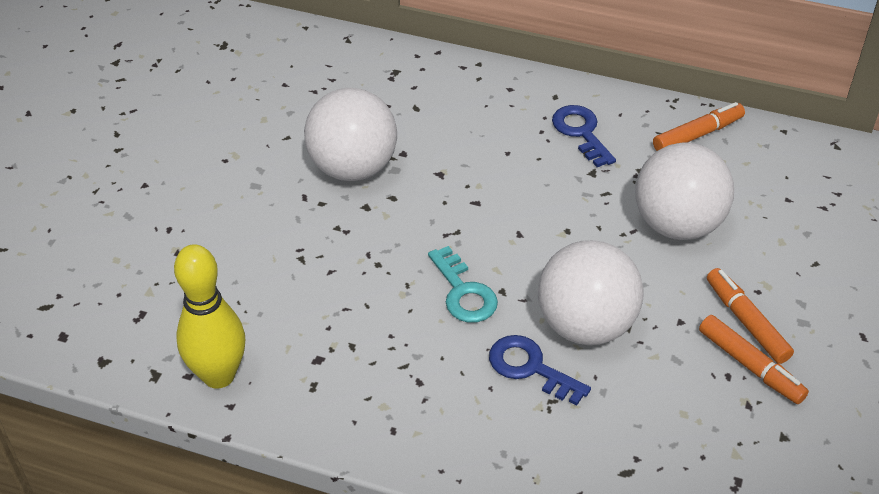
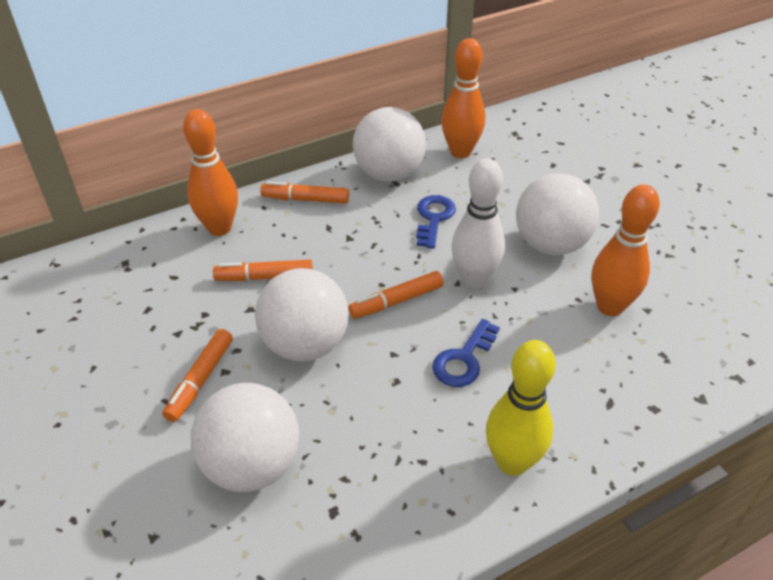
orange bowling pin: none = 0 -> [183,109,238,236] [441,38,485,158] [592,185,660,316] = 3
orange marker: [653,102,745,151] [699,315,809,404] [707,268,794,364] = 3 -> [162,329,233,422] [213,260,313,281] [260,181,349,204] [348,271,444,319] = 4
turquoise key: [428,246,498,323] = 1 -> none = 0
white ball: [304,88,397,181] [538,240,644,345] [635,142,734,240] = 3 -> [191,383,300,492] [255,268,348,361] [353,107,426,182] [516,173,599,255] = 4
white bowling pin: none = 0 -> [452,158,505,289] = 1

